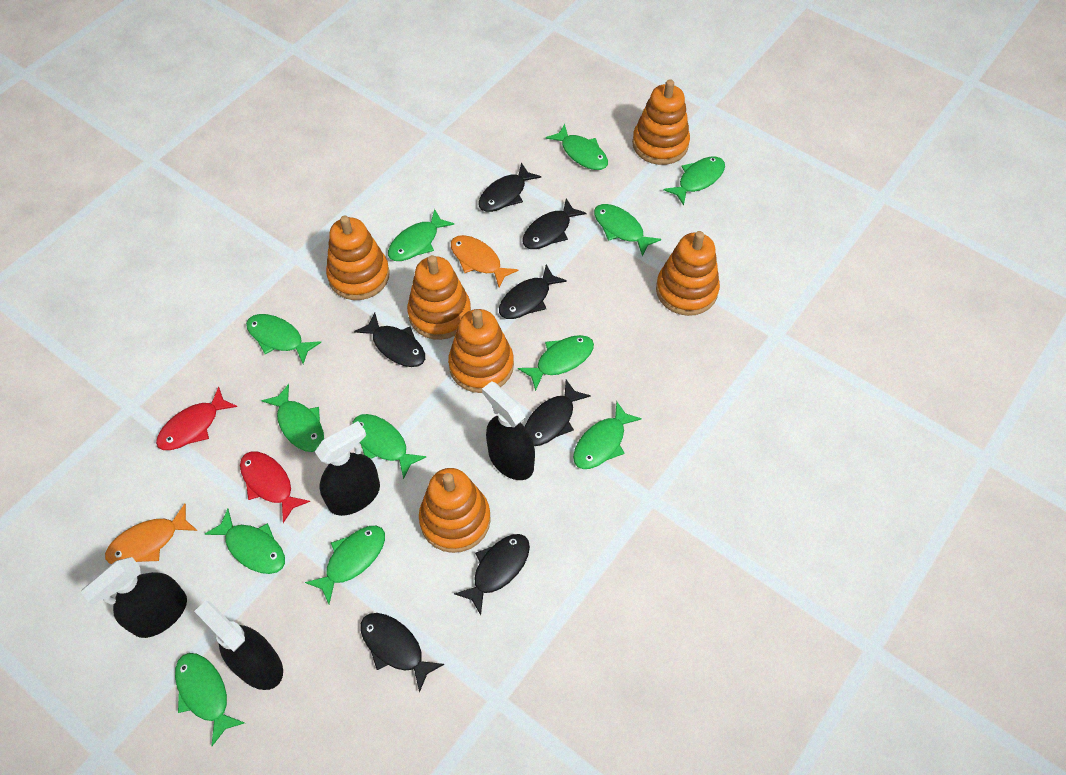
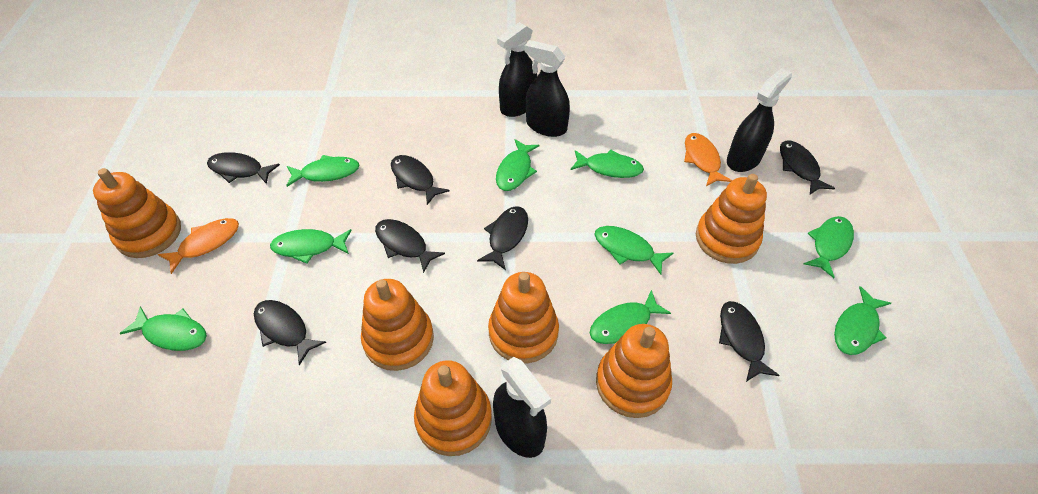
green fish: [175,653,245,746] [205,509,285,574] [246,314,321,364] [261,384,324,452] [305,526,385,604] [352,414,426,479] [388,209,454,261] [518,335,594,391] [546,124,608,170] [573,401,642,469] [594,204,661,257] [663,156,725,206] = 12 -> [119,306,207,351] [270,229,352,264] [286,155,360,187] [496,139,540,191] [570,150,644,178] [590,290,671,344] [594,226,673,275] [804,216,854,278] [834,286,891,355] = 9
red fish: [156,386,237,450] [240,452,310,523] = 2 -> none = 0

